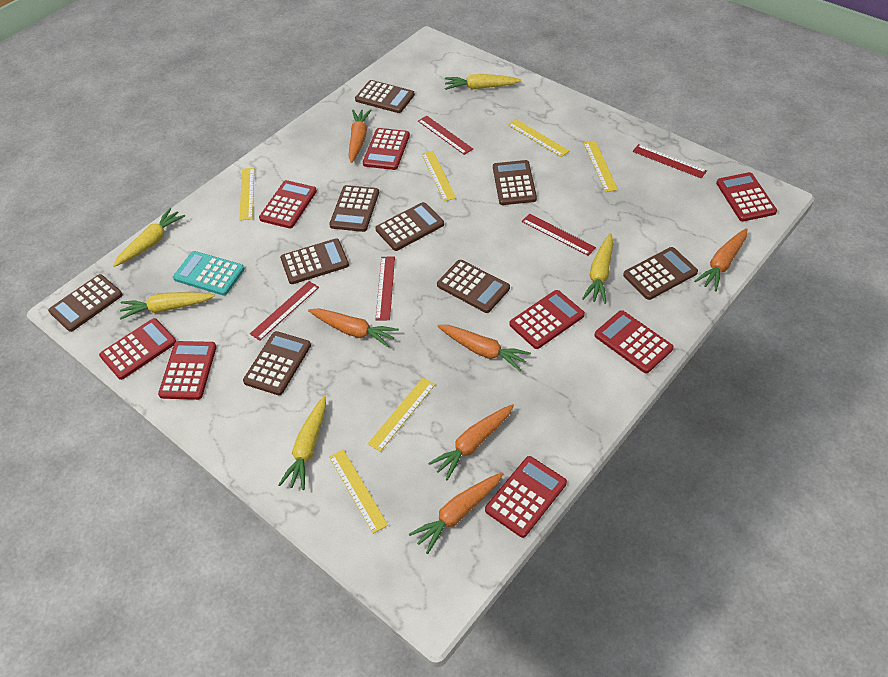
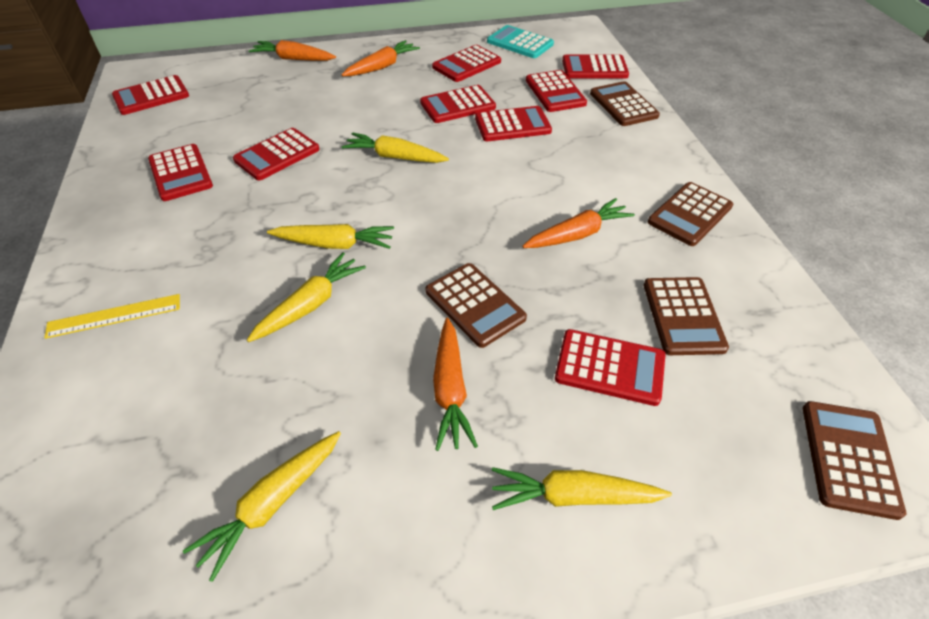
brown calculator: [48,274,123,332] [243,331,311,395] [280,238,349,284] [329,185,379,232] [355,80,415,113] [375,202,444,251] [437,260,510,313] [493,160,537,205] [623,247,698,300] = 9 -> [425,263,527,348] [590,81,660,126] [644,277,729,355] [648,182,733,246] [803,401,906,520] = 5
orange carrot: [308,309,399,348] [349,109,371,163] [409,473,503,554] [428,404,514,480] [437,325,531,371] [694,228,748,292] = 6 -> [249,40,336,61] [342,40,420,76] [433,317,478,451] [522,198,635,248] = 4
red calculator: [99,318,177,380] [158,341,217,400] [259,180,317,228] [363,128,410,170] [485,456,567,538] [510,290,585,349] [594,310,674,373] [716,172,777,222] = 8 -> [112,75,189,115] [148,144,213,201] [233,128,320,180] [420,85,496,123] [432,45,501,82] [475,106,552,141] [526,70,587,112] [555,329,666,406] [562,55,629,79] = 9
red ruler: [250,281,319,341] [375,256,395,321] [418,116,473,155] [522,214,596,256] [632,144,707,178] = 5 -> none = 0
yellow ruler: [239,168,254,221] [329,449,388,534] [368,378,435,452] [422,151,456,202] [508,119,569,157] [584,141,618,192] = 6 -> [44,294,180,339] = 1

